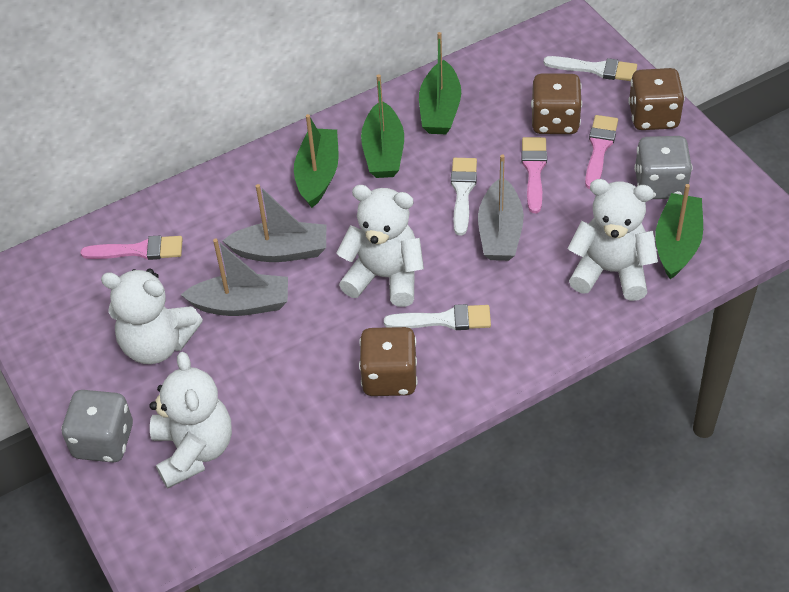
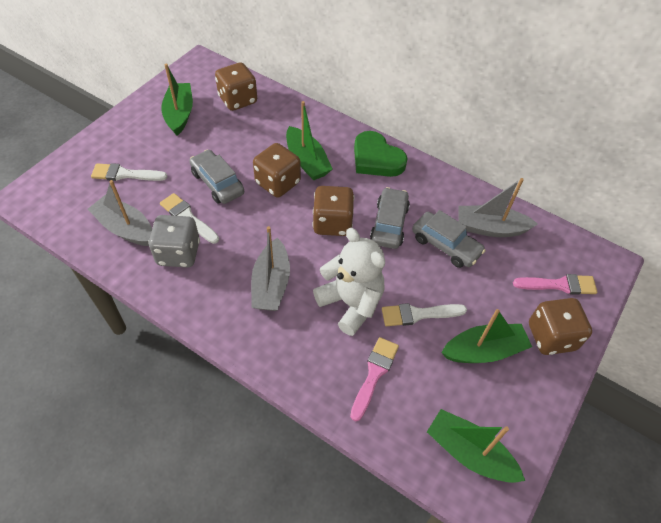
brown dice: [359,327,418,396] [531,73,582,134] [628,68,685,130] = 3 -> [215,62,257,111] [253,143,301,197] [312,186,354,236] [529,298,592,355] = 4
green heart: none = 0 -> [354,131,408,177] = 1
grey car: none = 0 -> [189,150,244,204] [370,187,410,249] [412,210,486,268] = 3
grey dice: [61,390,133,462] [634,136,693,199] = 2 -> [148,215,200,268] = 1
pink brush: [81,236,183,260] [522,137,547,213] [585,115,618,189] = 3 -> [350,337,399,421] [513,274,597,295] = 2
white teddy bear: [101,269,203,364] [150,352,232,488] [336,185,424,307] [568,179,658,301] = 4 -> [313,228,385,336] = 1

